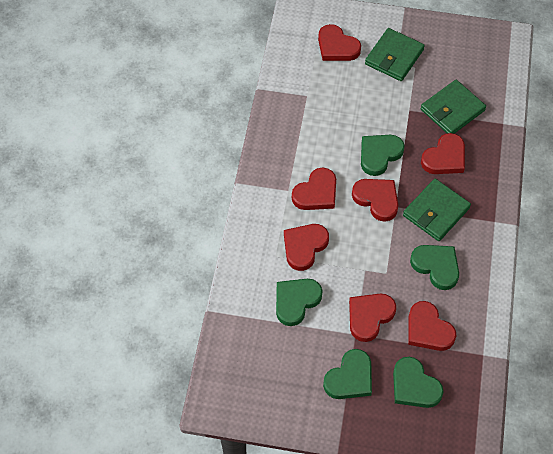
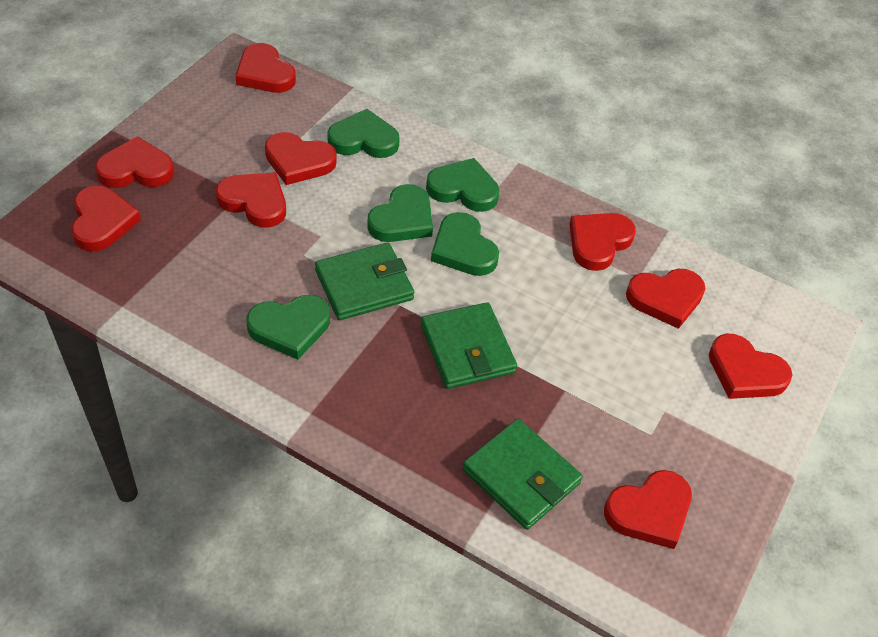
red heart: [284,224,329,271] [292,168,336,210] [318,24,361,61] [349,294,396,342] [352,179,398,222] [408,301,456,351] [421,133,465,174] = 7 -> [71,186,141,252] [95,136,174,188] [216,172,286,228] [235,43,296,93] [265,132,337,185] [569,213,636,271] [604,470,692,549] [626,269,705,329] [709,334,792,399] = 9

